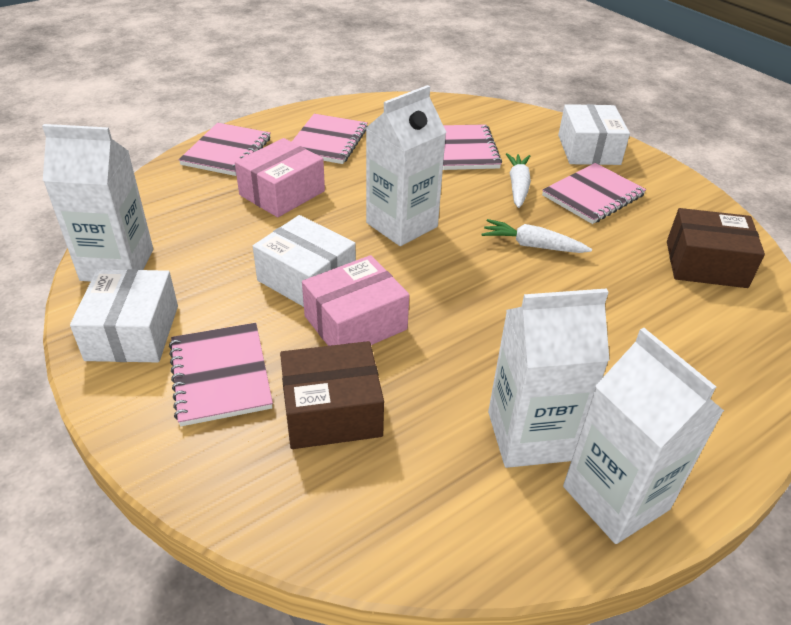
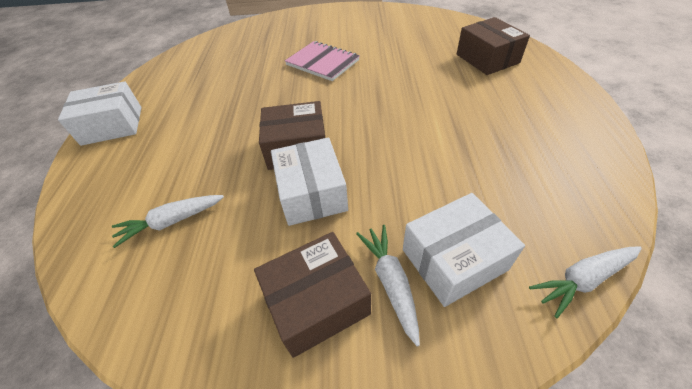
brown box: [280,341,384,449] [667,208,765,288] = 2 -> [254,232,371,358] [259,101,325,170] [457,17,530,75] = 3
pink box: [235,138,325,217] [302,255,409,346] = 2 -> none = 0
pink notebook: [169,323,273,426] [178,123,271,176] [292,114,368,164] [443,124,502,170] [542,163,646,224] = 5 -> [285,41,360,81] = 1
white carrot: [481,219,592,253] [506,153,531,208] = 2 -> [112,195,224,248] [356,225,420,347] [529,246,642,318] = 3
white carton: [42,124,153,281] [366,85,446,246] [488,288,610,468] [563,328,724,544] = 4 -> none = 0

